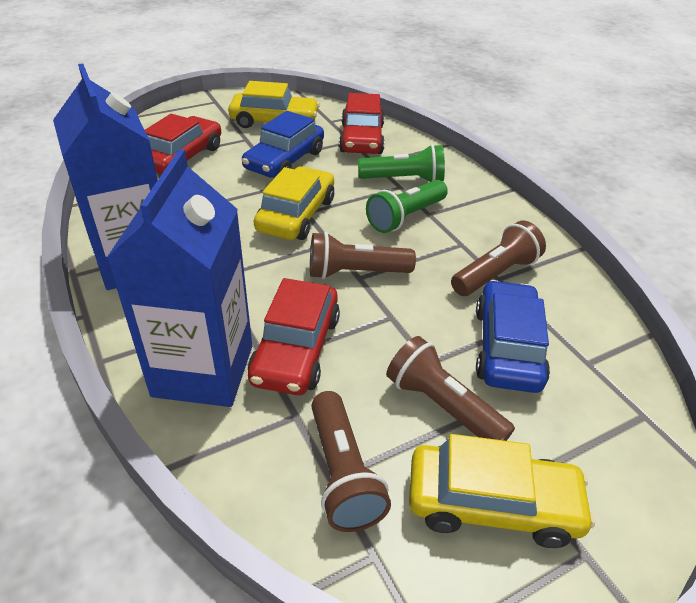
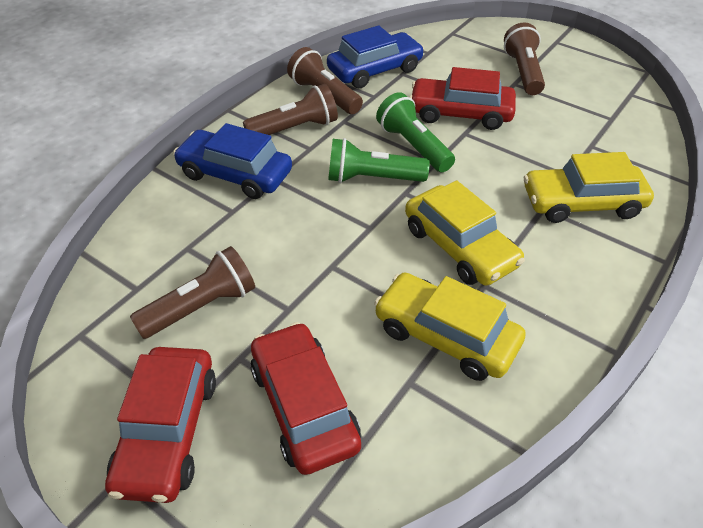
blue carton: [53,63,158,290] [107,149,252,407] = 2 -> none = 0

